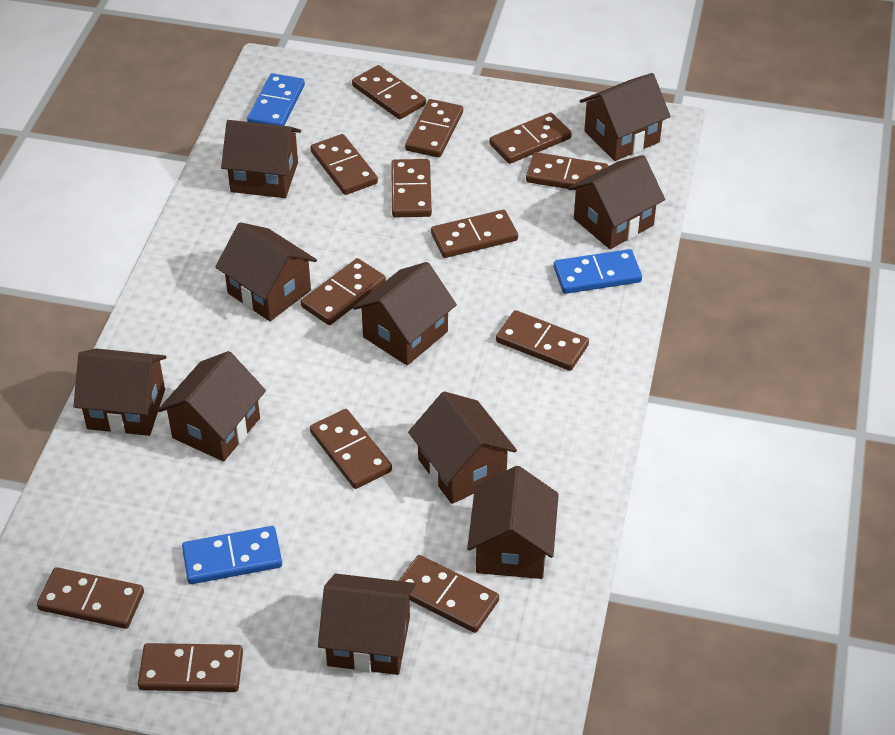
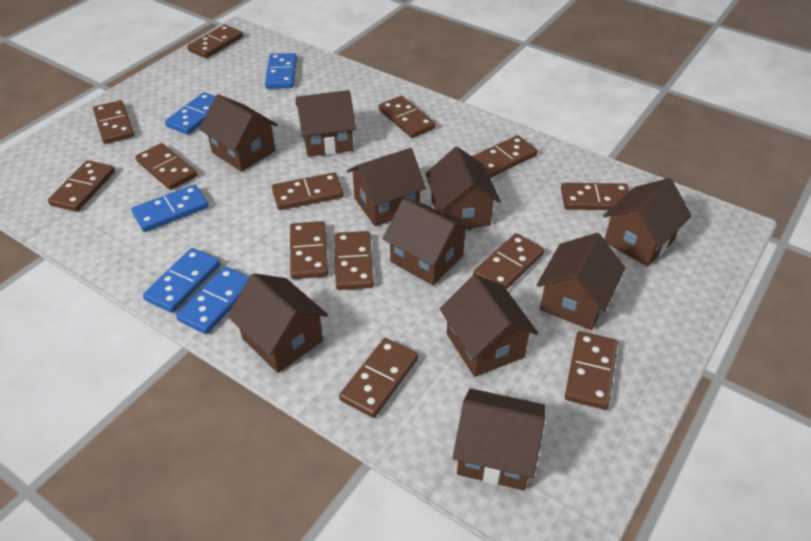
blue domino: [182,526,282,584] [247,73,305,126] [554,249,642,294] = 3 -> [131,184,209,232] [143,248,220,313] [165,92,216,135] [176,266,249,334] [265,53,297,89] = 5

